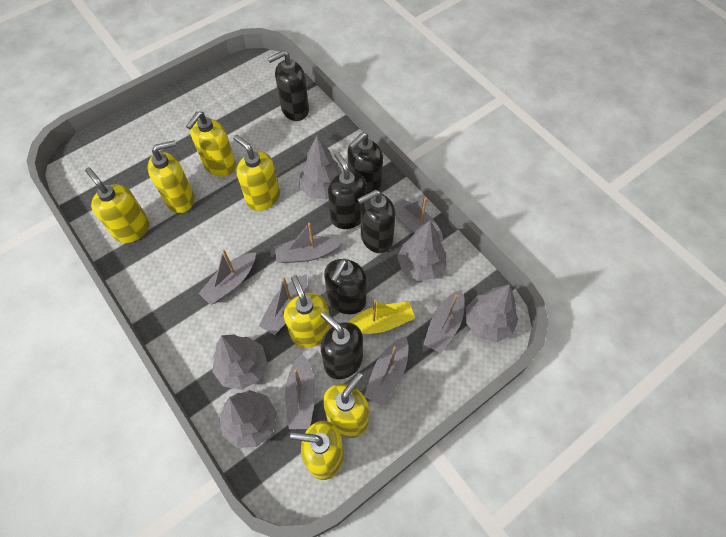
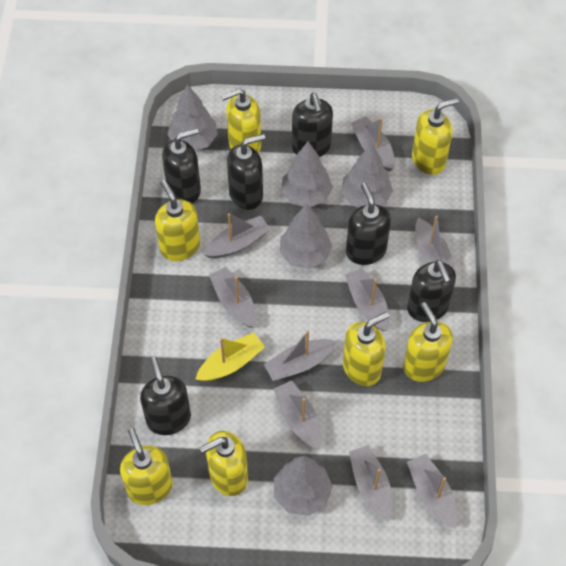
grey boat: [198,249,256,305] [259,274,308,335] [274,223,342,263] [285,353,316,429] [364,336,409,406] [393,197,443,241] [423,290,465,353] = 7 -> [203,213,271,258] [209,267,256,328] [264,330,336,381] [274,380,322,450] [345,268,389,331] [349,445,392,522] [351,116,395,171] [407,454,458,529] [415,216,456,274] = 9

